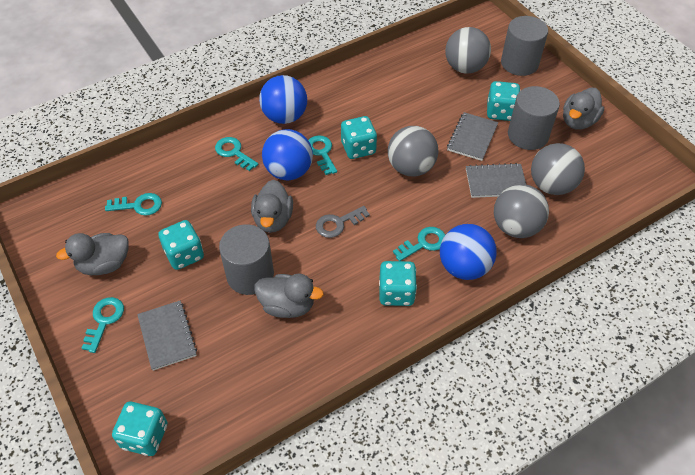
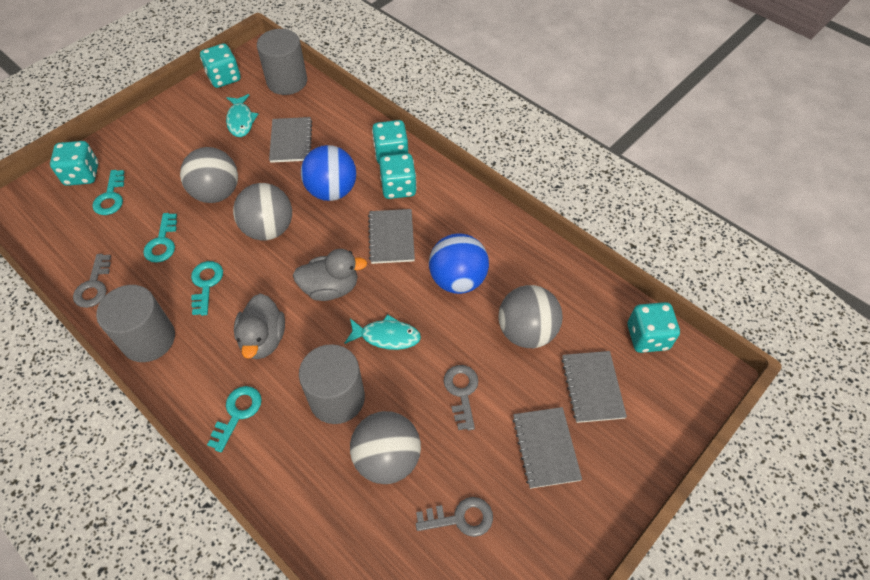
blue ball: [259,75,307,124] [262,129,313,180] [440,224,497,280] = 3 -> [301,145,356,201] [429,233,489,294] = 2
grey duck: [56,233,129,275] [251,180,293,233] [254,274,324,318] [563,88,604,130] = 4 -> [234,294,285,359] [293,249,367,301] = 2
grey key: [316,206,370,238] = 1 -> [73,254,111,308] [416,497,493,537] [444,365,478,430] = 3
grey notebook: [137,301,197,371] [447,112,498,161] [466,163,526,198] = 3 -> [269,117,312,163] [368,209,415,264] [512,407,582,489] [562,351,627,423] = 4
turquoise fish: none = 0 -> [226,94,258,137] [345,314,421,350] = 2
turquoise key: [81,297,124,353] [105,193,162,216] [215,137,259,171] [308,135,337,175] [393,227,445,261] = 5 -> [92,170,125,215] [143,213,177,263] [191,261,223,316] [207,386,262,452] = 4

